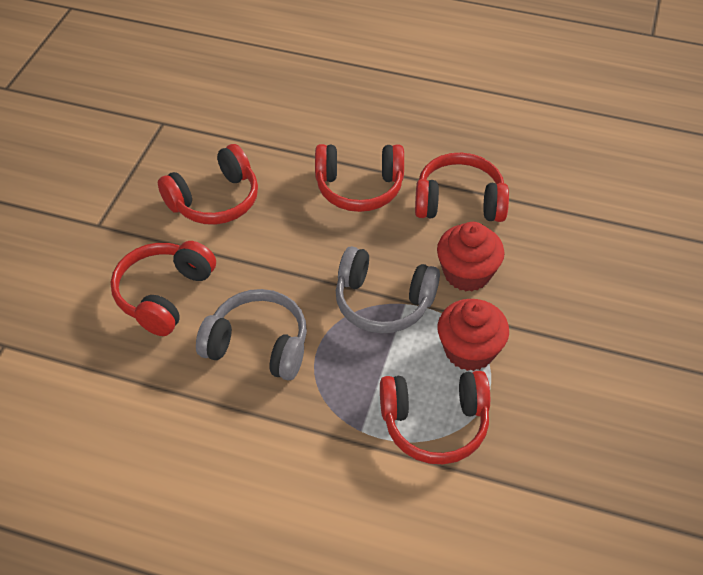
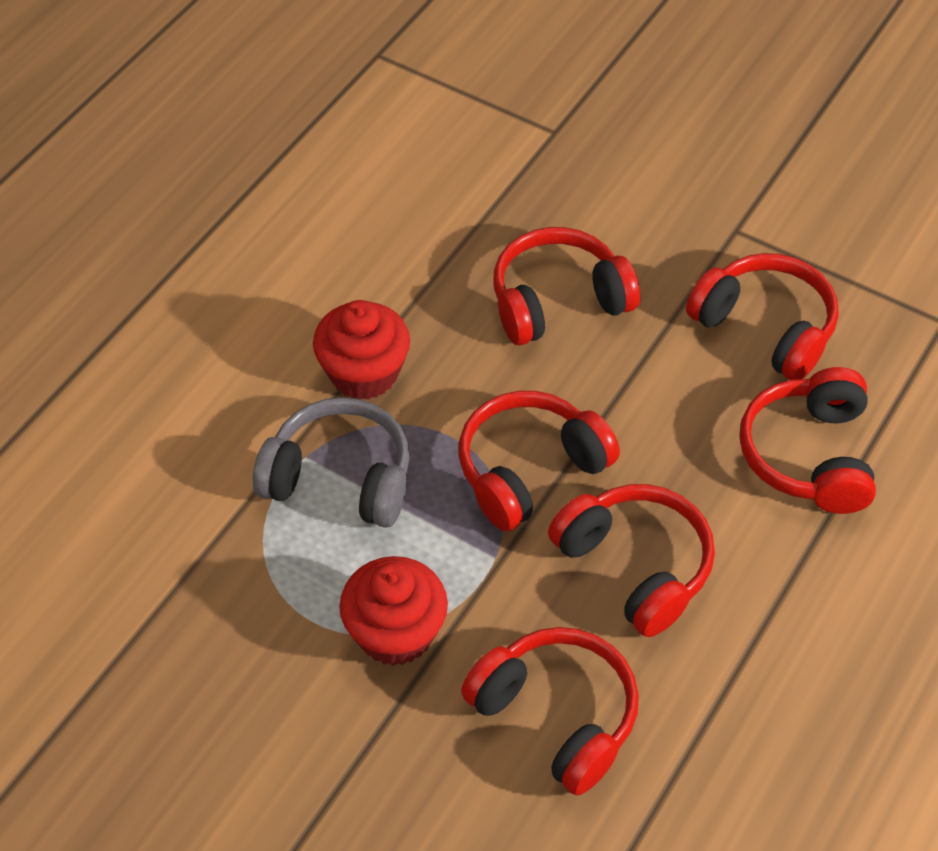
grey headphones: [196,289,307,380] [336,246,440,333] = 2 -> [253,397,410,528] = 1
red headphones: [111,241,216,336] [158,144,258,225] [315,144,404,212] [380,371,490,464] [415,153,509,222] = 5 -> [459,391,620,531] [461,627,639,796] [494,227,640,345] [548,484,715,637] [686,253,839,380] [739,367,876,514] = 6

